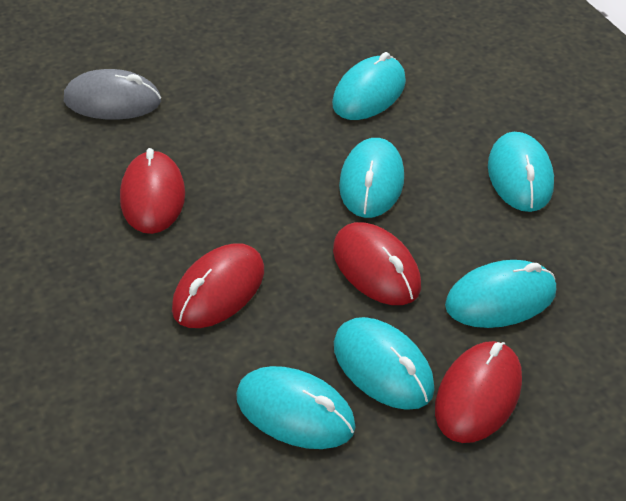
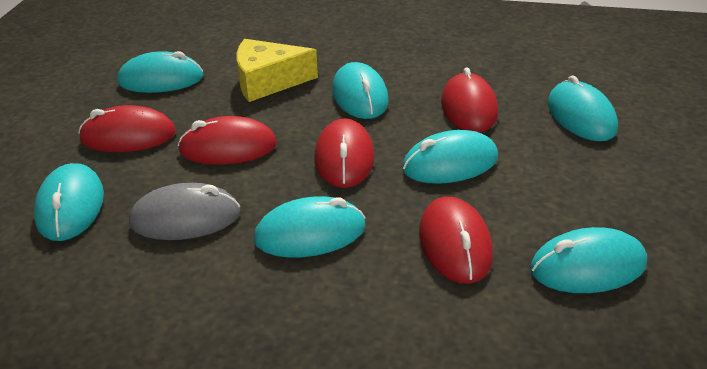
red mouse: [120,148,185,234] [172,243,264,328] [333,222,421,305] [435,341,522,443] = 4 -> [78,105,176,152] [178,116,277,165] [314,118,375,188] [419,197,493,284] [441,67,498,133] = 5
turquoise mouse: [236,366,356,449] [332,52,406,120] [334,317,435,410] [339,138,404,218] [445,260,556,328] [488,132,554,212] = 6 -> [34,163,104,241] [117,51,204,93] [254,196,366,258] [332,62,389,119] [402,130,498,184] [530,227,647,293] [548,75,618,141] = 7
yellow cheese: none = 0 -> [236,39,318,102] = 1

